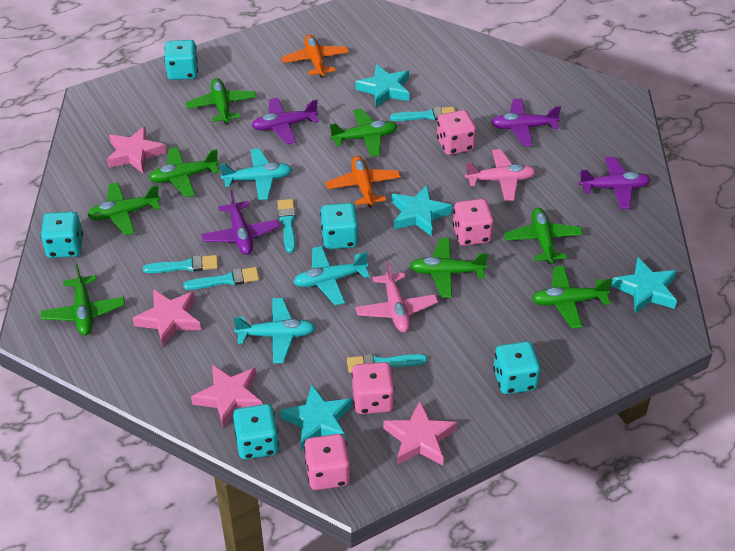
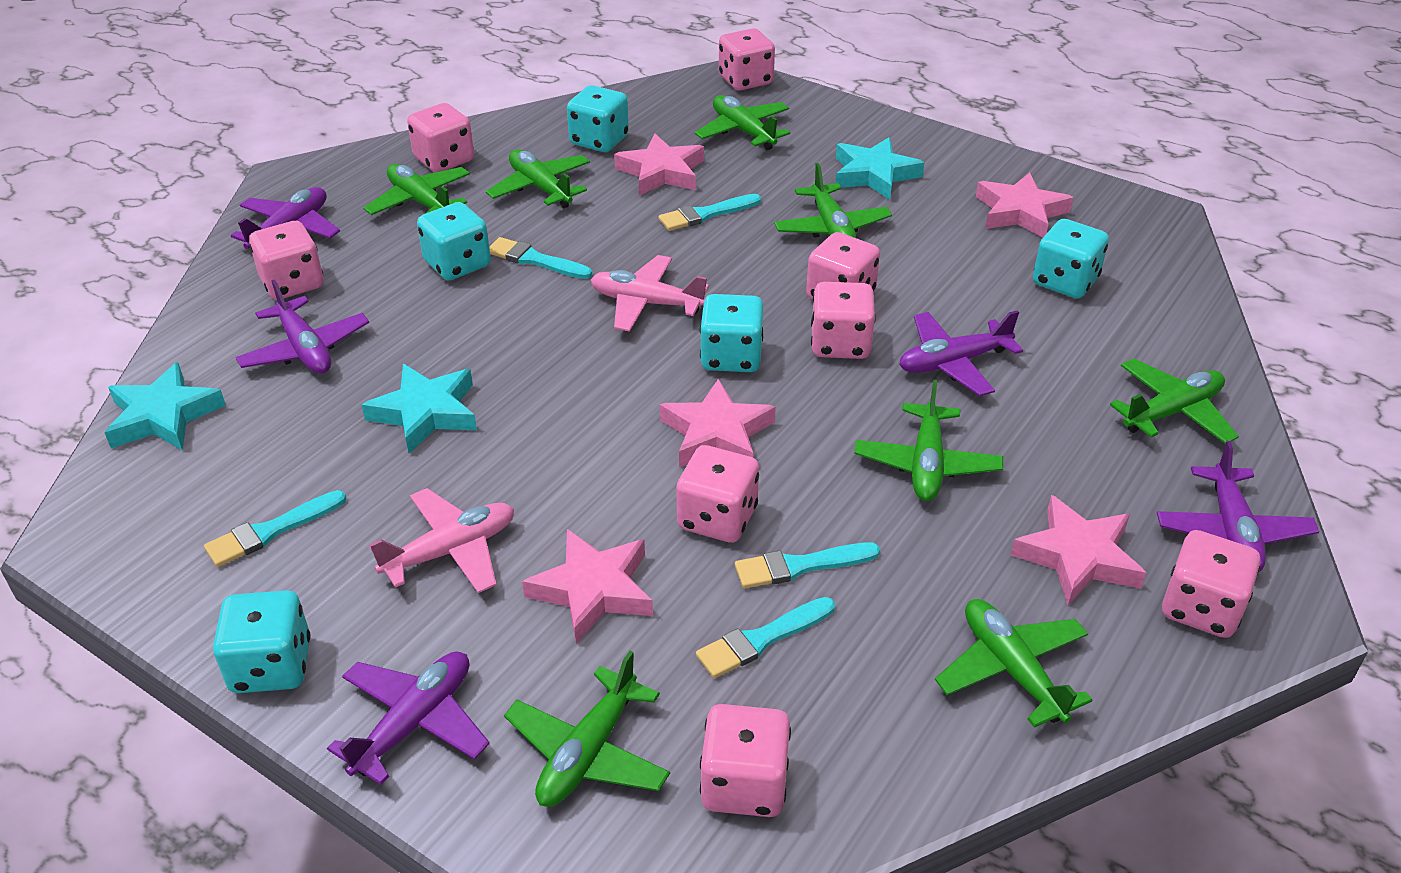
orange plane: [281,35,349,78] [326,156,401,208] = 2 -> none = 0
pink dice: [304,434,351,490] [352,362,395,414] [437,110,476,155] [453,199,494,246] = 4 -> [249,221,324,300] [407,103,474,172] [676,445,759,543] [700,704,791,817] [719,28,775,90] [806,232,880,300] [811,282,876,359] [1162,530,1260,638] = 8
pink star: [107,126,166,173] [132,289,201,347] [191,365,263,428] [383,401,457,465] = 4 -> [522,529,653,644] [614,134,704,195] [660,379,776,467] [976,172,1074,238] [1011,495,1146,605] = 5
purple plane: [201,190,280,255] [252,98,319,144] [491,99,561,146] [579,157,651,209] = 4 -> [231,187,340,249] [235,279,369,374] [327,652,490,785] [899,310,1023,396] [1157,441,1319,572] = 5
turquoise plane: [219,148,292,200] [233,298,316,363] [294,246,370,305] = 3 -> none = 0
turquoise star: [280,384,352,450] [355,64,409,107] [392,185,453,236] [611,258,677,313] = 4 -> [104,362,226,450] [362,364,477,453] [836,137,925,200] = 3

